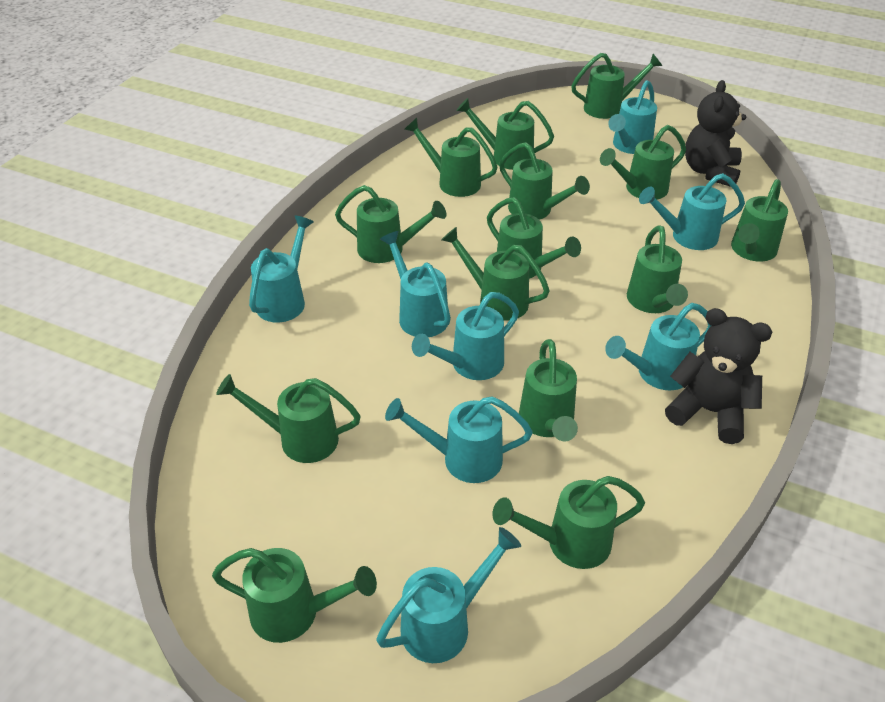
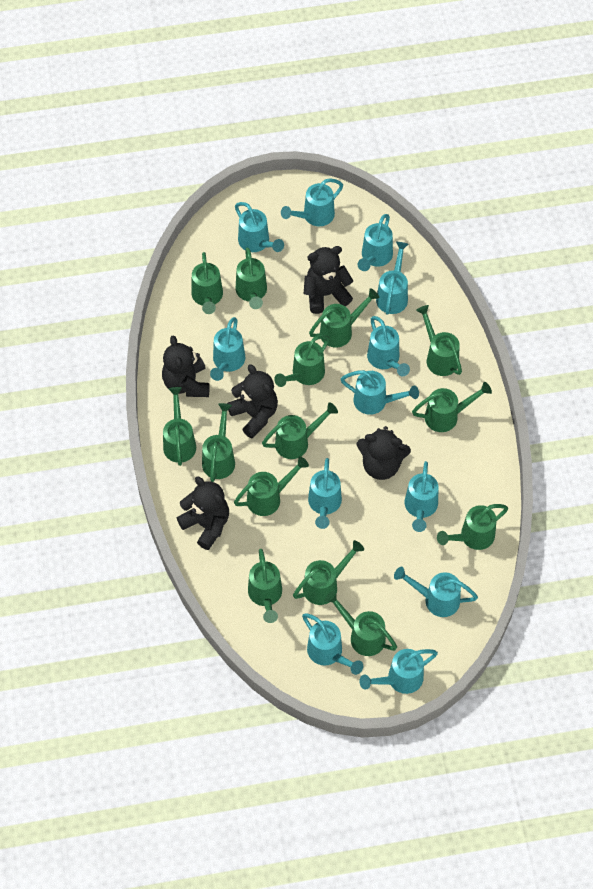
black teddy bear: [665,308,772,444] [685,80,746,187] = 2 -> [162,335,210,397] [177,477,229,550] [227,364,278,439] [304,246,353,314] [356,426,411,480] = 5
turquoise watering can: [249,216,314,323] [376,527,521,663] [380,231,451,337] [385,396,533,483] [412,292,519,380] [605,303,711,390] [608,80,657,154] [639,173,745,250] = 8 -> [210,317,245,381] [235,202,284,252] [281,179,343,226] [302,613,363,675] [308,458,342,529] [341,370,419,415] [358,214,393,271] [359,649,438,694] [367,316,410,376] [376,242,408,315] [394,567,478,617] [405,461,439,532] = 12

